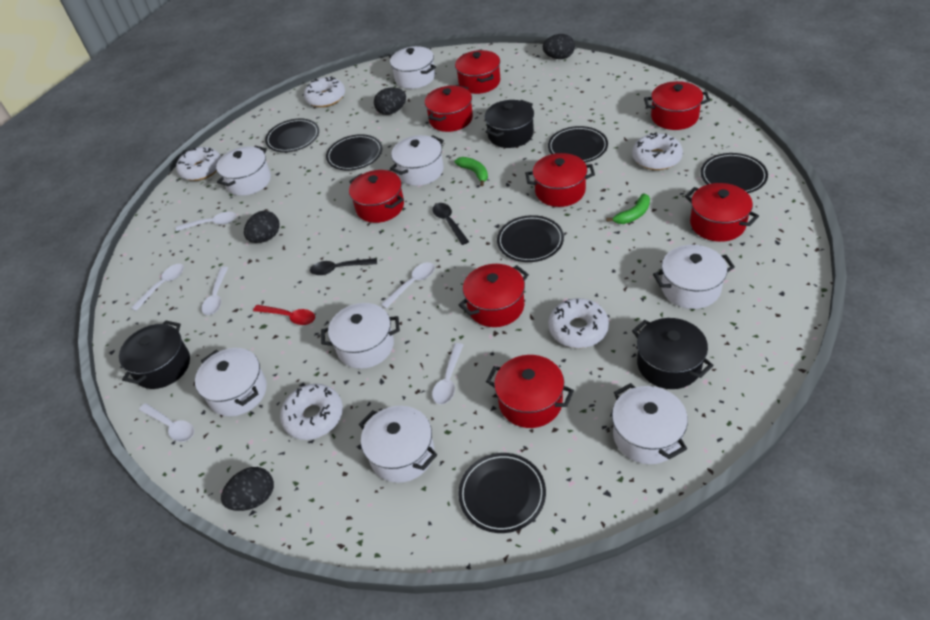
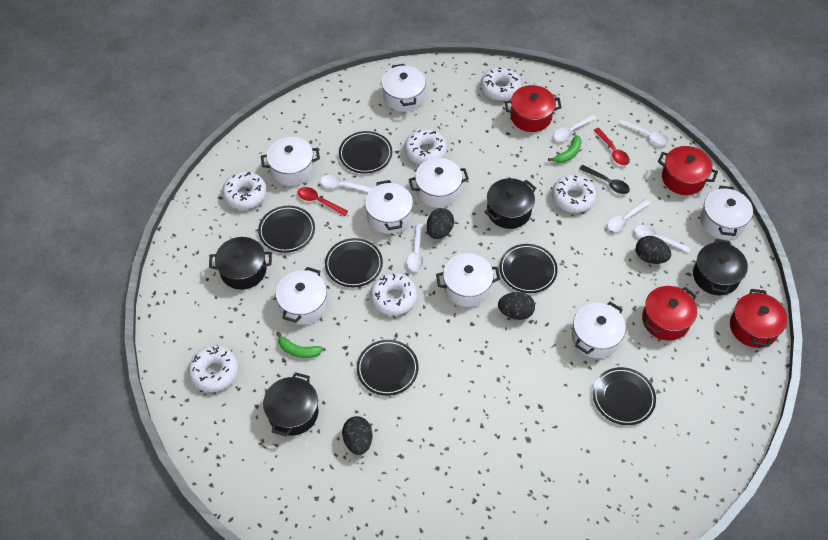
black pot: [119,320,190,389] [485,100,534,148] [632,318,714,389] = 3 -> [209,237,272,290] [263,372,318,437] [485,178,536,229] [693,239,748,295] = 4
black spoon: [310,258,377,275] [432,203,469,245] = 2 -> [579,165,630,194] = 1
red pot: [349,170,404,223] [425,85,473,132] [455,50,500,94] [459,264,529,327] [486,355,574,428] [525,153,595,207] [644,81,710,130] [685,183,759,242] = 8 -> [504,85,562,132] [642,286,697,341] [658,146,718,195] [730,289,788,348] = 4
red spoon: [253,305,315,325] = 1 -> [298,187,348,216] [594,128,630,165] = 2
white donut: [176,147,221,181] [280,384,343,440] [304,77,345,107] [548,298,609,348] [632,132,683,170] = 5 -> [188,346,238,392] [222,171,267,209] [370,273,417,315] [404,129,447,165] [481,67,521,101] [552,175,596,213] = 6

